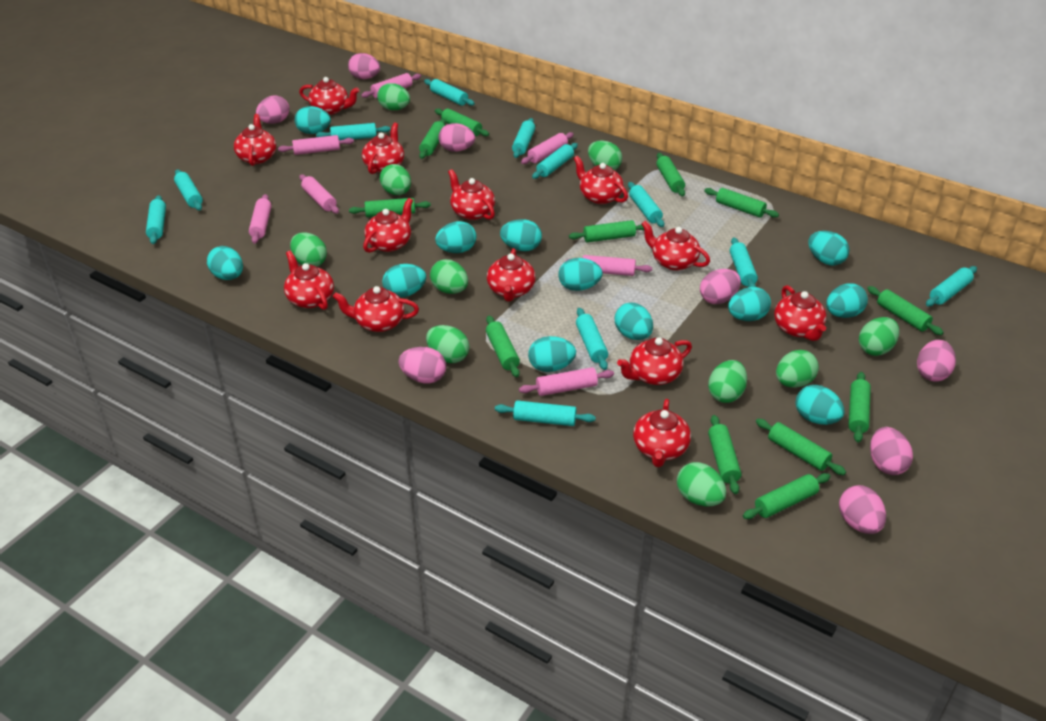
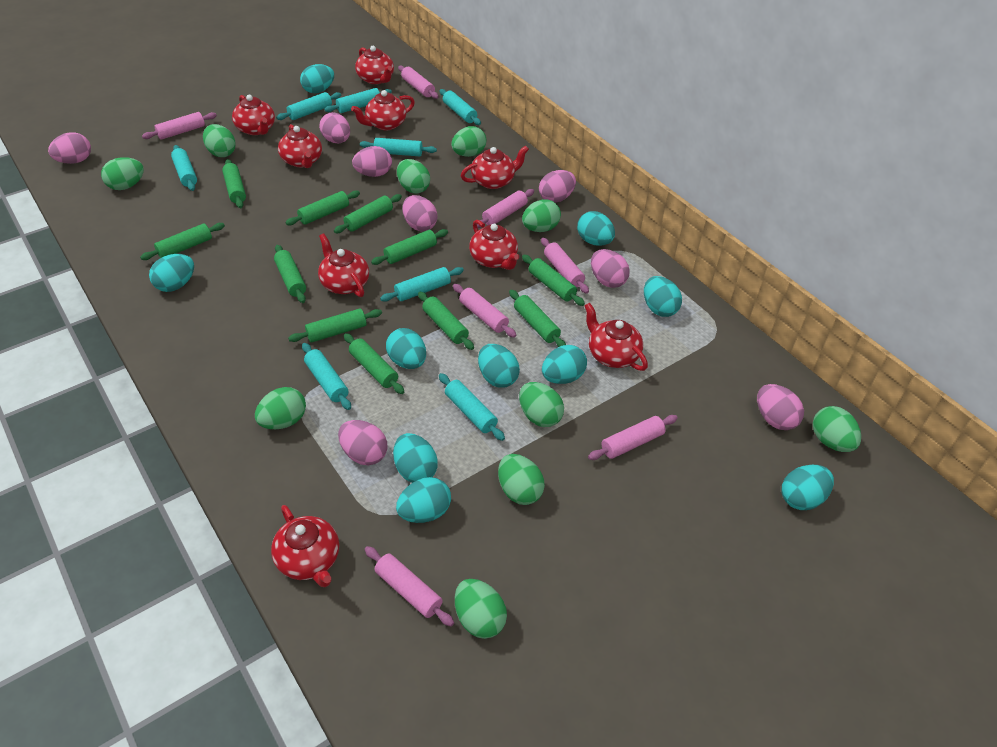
green rolling pin: [349,198,431,217] [419,119,446,159] [435,108,489,136] [486,315,520,377] [569,220,644,242] [656,153,685,196] [704,188,779,218] [708,415,741,494] [743,473,830,519] [756,419,846,475] [848,372,871,443] [867,286,944,335] = 12 -> [140,223,225,260] [222,159,246,208] [274,245,306,303] [285,190,360,226] [288,308,382,342] [334,194,402,233] [344,333,404,394] [371,229,448,265] [418,292,474,350] [509,290,566,347] [522,255,585,306] = 11
red teapot: [234,114,276,166] [284,250,334,310] [299,77,360,115] [333,286,419,332] [362,123,404,174] [363,198,413,253] [448,169,495,220] [487,248,536,302] [574,156,628,204] [617,337,692,385] [633,399,691,467] [641,221,710,271] [774,285,827,341] = 13 -> [232,95,275,135] [271,505,339,587] [278,124,322,168] [318,234,369,297] [351,90,415,130] [355,46,394,84] [461,146,529,189] [469,220,519,270] [584,303,648,371] = 9
turquoise egg: [207,246,243,280] [294,106,331,134] [382,264,426,298] [435,221,476,253] [500,219,542,251] [528,336,576,372] [558,258,603,291] [615,303,653,340] [728,287,771,321] [795,385,844,425] [808,231,849,265] [826,283,868,318] = 12 -> [149,254,194,292] [300,64,334,93] [386,328,426,369] [393,433,438,483] [396,477,451,523] [478,344,520,388] [542,345,587,384] [577,211,615,246] [644,276,682,317] [782,465,834,510] = 10
turquoise rolling pin: [146,195,166,244] [174,170,203,211] [316,123,391,140] [424,79,475,106] [495,400,596,426] [512,118,535,158] [532,143,578,179] [576,308,608,370] [628,182,664,227] [730,238,758,287] [926,266,977,306] = 11 -> [171,145,197,191] [276,92,341,120] [302,343,351,410] [324,88,392,113] [360,138,437,156] [380,267,464,302] [439,89,481,125] [439,373,505,441] = 8

